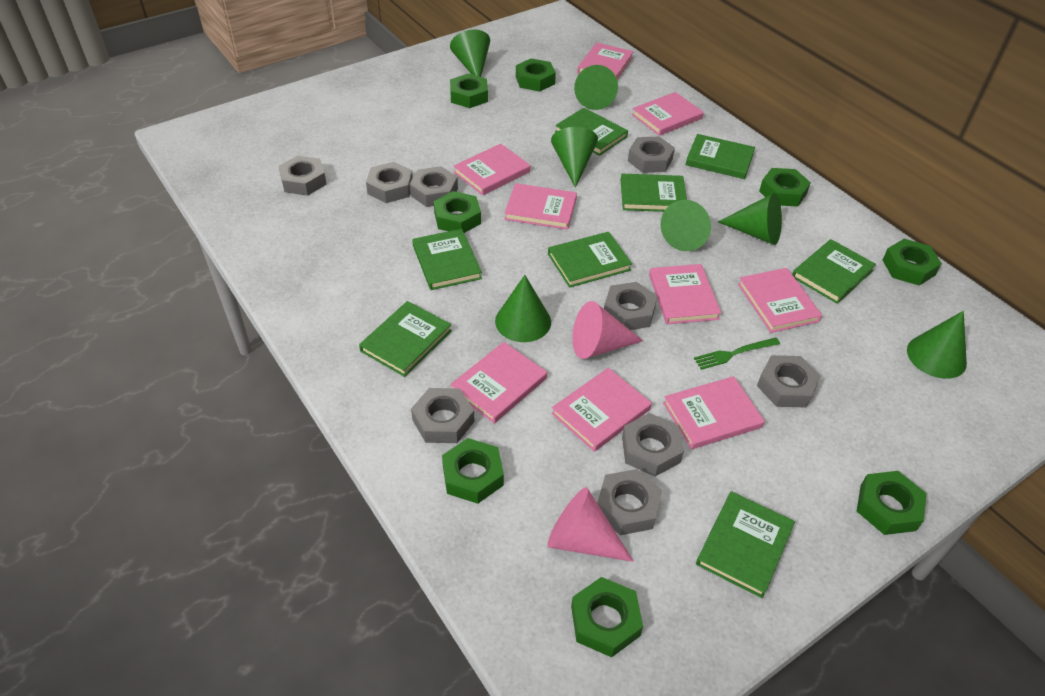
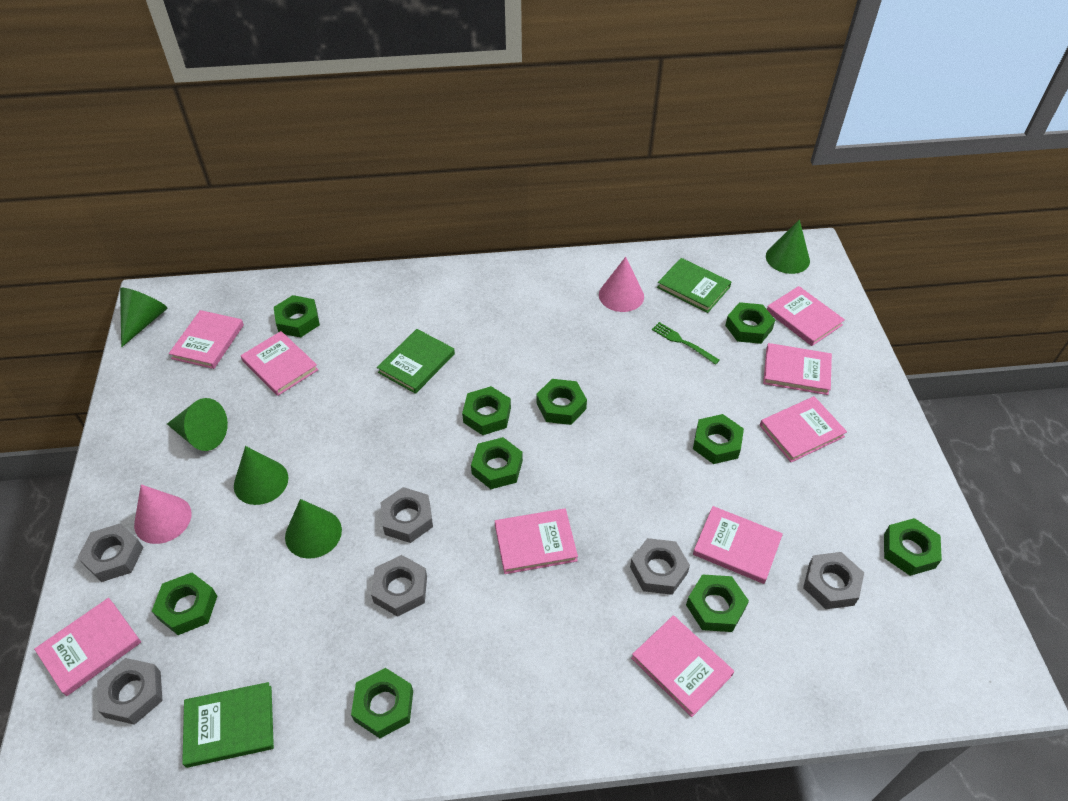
green book: [359,301,452,377] [412,229,482,290] [548,232,632,288] [555,108,628,156] [621,174,687,212] [685,134,755,179] [696,491,795,598] [792,239,876,304] = 8 -> [182,682,274,768] [377,329,455,394] [657,258,731,313] = 3
green cone: [450,29,490,77] [495,275,551,342] [551,127,598,188] [574,65,618,110] [660,200,711,251] [718,193,782,245] [907,311,967,379] = 7 -> [120,288,168,347] [167,398,228,451] [234,446,288,505] [285,499,342,559] [766,219,810,274] = 5
green nut: [434,191,481,233] [442,438,504,504] [450,74,488,108] [516,58,556,92] [571,577,643,657] [759,168,811,207] [857,471,927,535] [883,239,942,286] = 8 -> [152,573,217,635] [274,295,320,337] [351,668,413,738] [462,386,511,435] [471,437,523,489] [536,379,587,425] [686,574,749,632] [693,414,744,464] [725,302,775,344] [884,518,942,576] = 10
grey nut: [278,156,327,196] [366,162,413,203] [409,166,458,207] [411,388,474,443] [597,469,662,535] [604,282,657,330] [622,413,684,477] [628,137,675,173] [757,355,821,407] = 9 -> [78,523,144,582] [97,658,162,725] [371,555,427,617] [380,487,433,543] [630,538,690,595] [803,552,864,609] = 6

